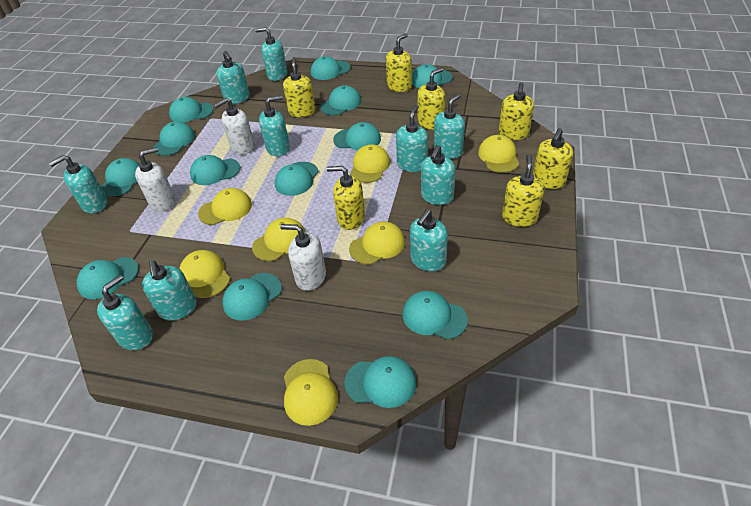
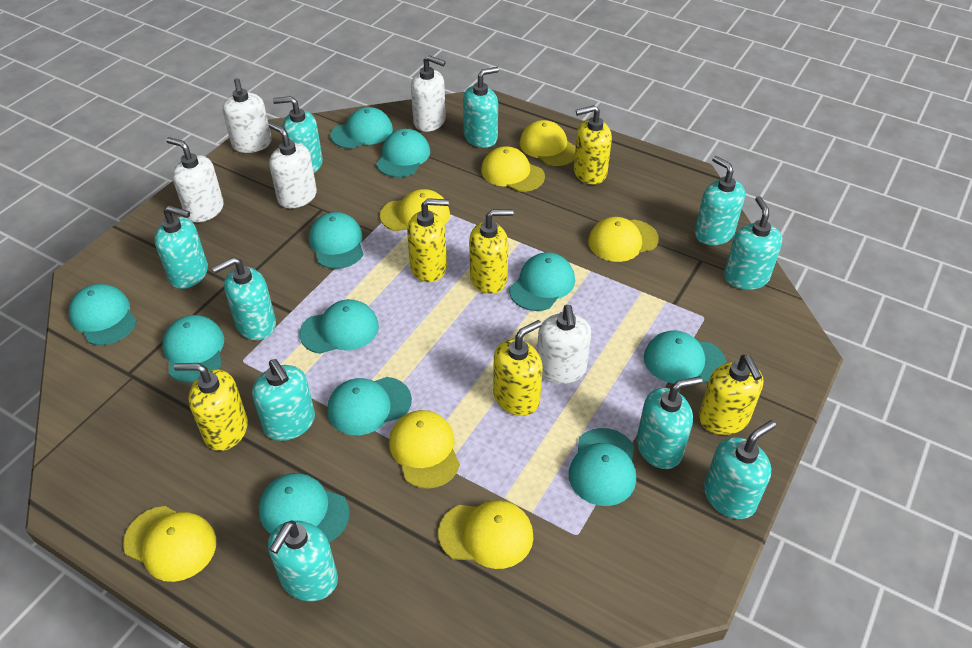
turquoise cap: [77,257,139,299] [101,158,139,196] [153,121,195,156] [169,97,214,123] [190,155,240,185] [222,273,282,321] [275,162,318,196] [311,56,350,80] [320,85,361,116] [333,122,381,151] [344,356,417,408] [403,291,468,340] [412,64,453,88] = 13 -> [69,284,137,345] [162,315,224,383] [259,473,350,542] [299,299,379,354] [309,212,363,269] [327,377,412,435] [331,107,393,149] [376,129,430,177] [509,252,575,311] [569,428,636,506] [644,331,727,384] = 11
white soap dispenser: [135,147,176,212] [214,98,255,155] [280,224,326,291] = 3 -> [166,137,224,222] [222,78,272,153] [268,122,317,209] [411,55,446,132] [537,305,591,384] = 5
yellow soap dispenser: [283,57,316,117] [327,166,365,230] [386,33,412,92] [418,68,445,130] [499,82,534,140] [502,154,544,227] [533,128,573,189] = 7 -> [174,363,248,451] [407,198,449,282] [469,209,513,294] [493,320,543,416] [574,105,612,185] [699,355,763,435] = 6

